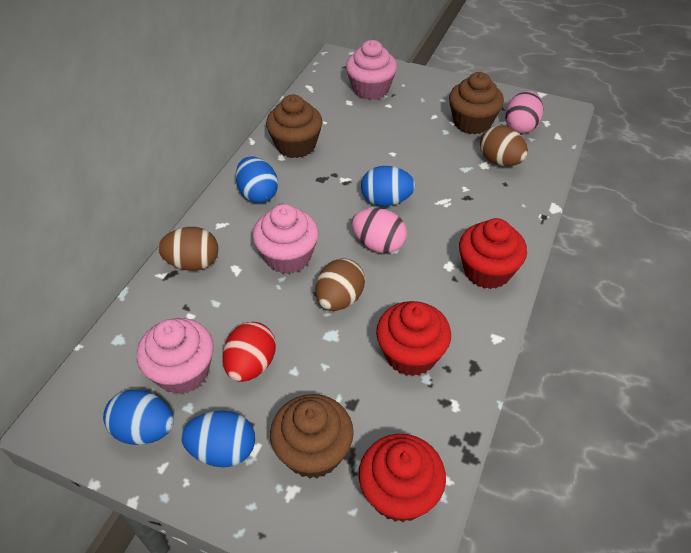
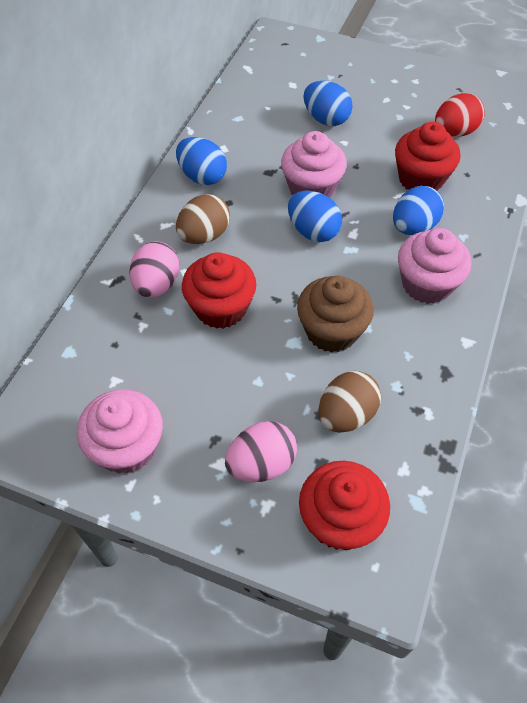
brown cupcake: [266,95,322,158] [270,394,354,479] [449,72,504,134] = 3 -> [297,276,374,353] = 1
brown egg: [158,227,218,271] [315,258,365,311] [480,125,528,166] = 3 -> [176,194,230,244] [318,371,381,433] = 2

